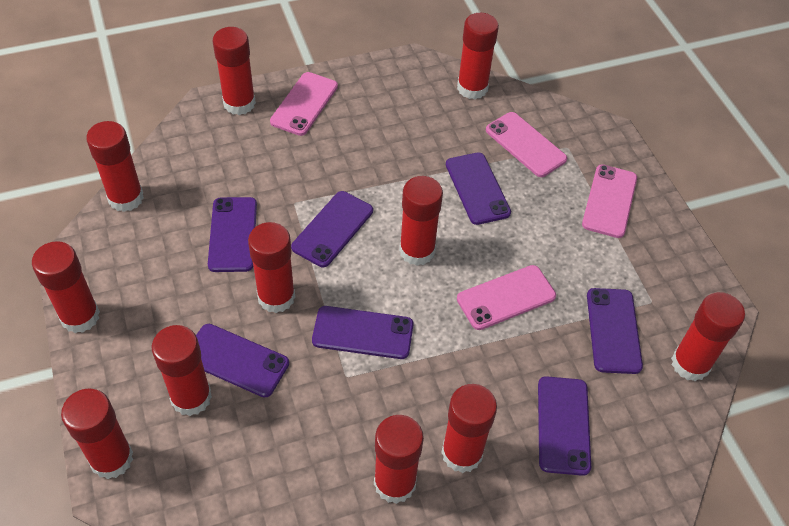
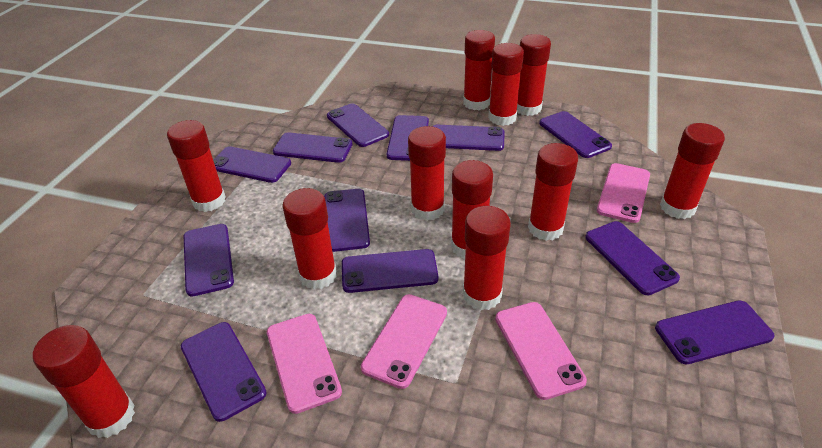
purple phone: [196,324,289,398] [208,197,257,272] [291,191,373,267] [312,306,414,359] [446,152,511,225] [538,376,591,476] [587,288,643,374] = 7 -> [181,322,267,422] [183,224,234,297] [213,146,291,183] [273,132,353,163] [324,189,370,252] [327,103,389,147] [342,249,439,293] [387,115,429,161] [432,125,504,151] [539,111,612,158] [585,221,680,295] [655,300,775,364] = 12

